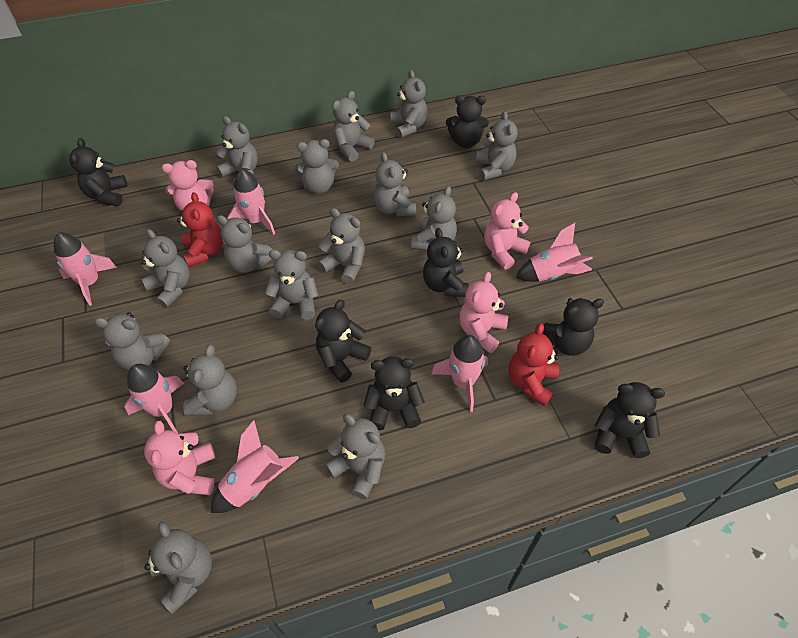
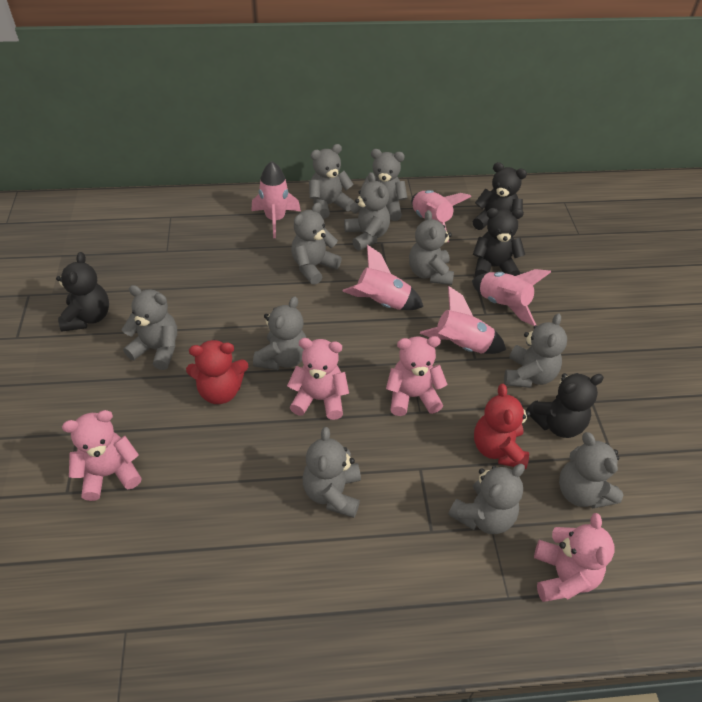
black teddy bear: [69,138,127,206] [315,300,371,383] [364,356,425,430] [423,228,468,297] [446,95,489,148] [542,298,604,356] [595,382,665,458] = 7 -> [56,252,109,331] [473,162,527,230] [473,208,525,277] [526,373,604,438] = 4
grey teddy bear: [94,312,170,370] [141,229,190,308] [145,521,212,614] [183,345,237,416] [216,116,258,182] [217,215,273,273] [265,250,319,320] [293,139,339,194] [318,208,365,284] [325,414,385,499] [332,91,374,162] [374,152,416,217] [390,70,428,138] [411,186,457,251] [476,111,518,181] = 15 -> [122,285,177,370] [253,296,306,370] [291,202,342,285] [303,427,361,518] [309,144,354,219] [344,172,390,251] [360,149,407,221] [409,210,454,285] [448,464,525,534] [504,313,567,388] [559,432,623,509] = 11
pink rocket: [54,232,117,306] [124,364,184,433] [211,420,299,513] [227,169,275,235] [431,335,488,412] [516,223,593,282] = 6 -> [251,161,301,238] [342,245,424,310] [411,190,471,242] [420,286,506,354] [472,269,551,326] = 5

